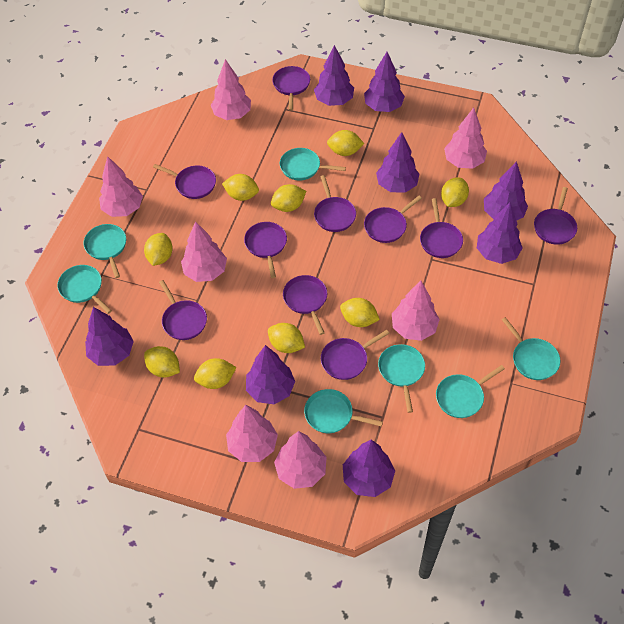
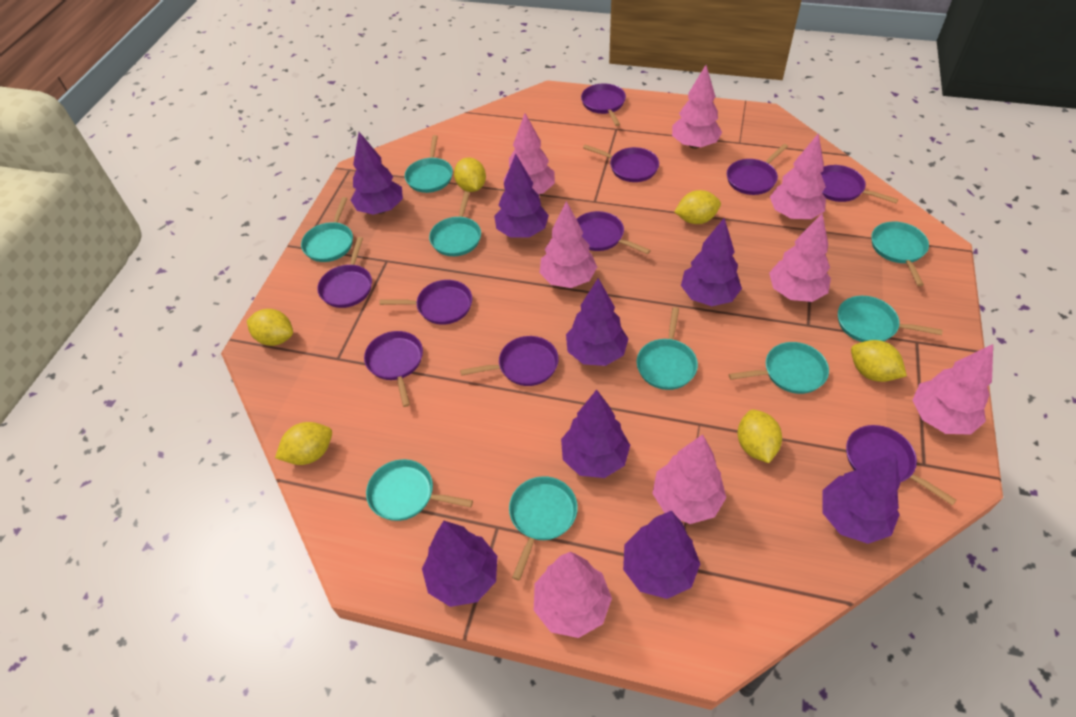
pink tree: [99,156,143,217] [181,221,227,282] [211,59,251,120] [226,405,278,462] [274,431,327,489] [392,281,440,341] [444,108,487,169] = 7 -> [503,113,555,194] [534,552,612,638] [539,201,597,288] [652,434,726,524] [672,65,722,149] [769,213,831,302] [770,133,826,219] [913,344,993,435] = 8
turquoise pan: [57,265,112,314] [83,224,126,278] [280,148,346,180] [304,389,383,433] [378,344,425,413] [436,365,505,418] [502,317,561,380] = 7 -> [301,197,353,262] [366,459,473,521] [405,135,453,193] [429,191,481,256] [509,476,578,581] [636,307,698,390] [729,342,829,394] [838,296,943,342] [871,222,929,286] = 9
yellow lemon: [144,233,173,266] [144,346,180,377] [194,358,237,389] [222,174,259,201] [268,323,305,353] [271,184,306,212] [327,130,364,156] [340,298,380,327] [441,178,469,207] = 9 -> [247,309,293,346] [275,422,332,465] [454,157,486,192] [674,190,721,224] [737,409,782,463] [851,340,907,382] = 6

